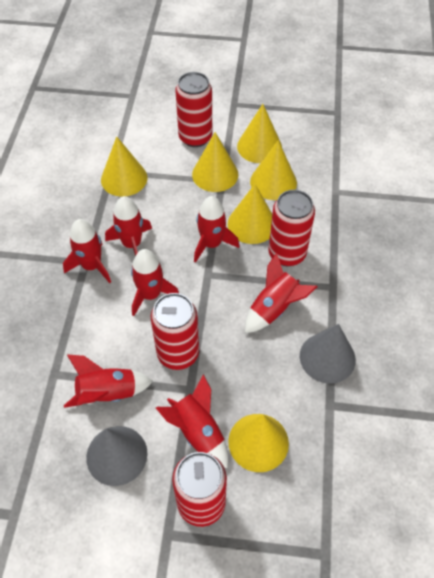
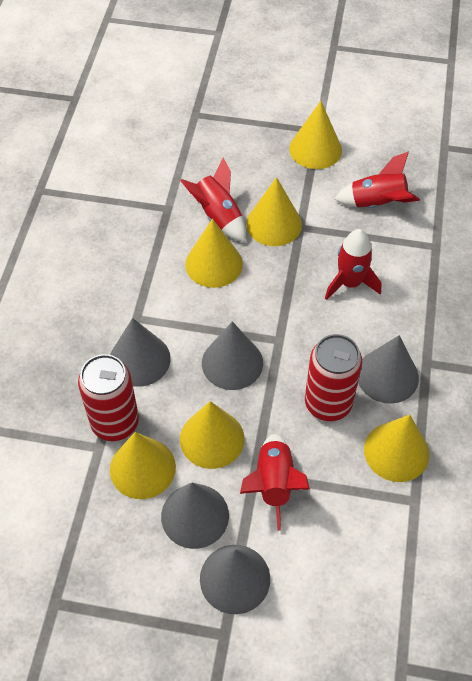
grey cone: [86,426,148,486] [300,324,356,384] = 2 -> [110,318,171,387] [161,482,229,549] [200,545,270,614] [202,322,263,390] [358,335,419,404] = 5
red can: [151,293,199,370] [172,452,227,527] [175,72,212,147] [268,190,315,266] = 4 -> [78,354,139,441] [305,334,362,421] = 2
red rocket: [63,219,111,283] [64,354,153,408] [105,196,152,256] [131,249,179,316] [156,374,228,468] [194,196,239,263] [245,253,317,333] = 7 -> [180,158,246,242] [240,434,310,531] [325,229,381,300] [334,151,420,208] = 4

